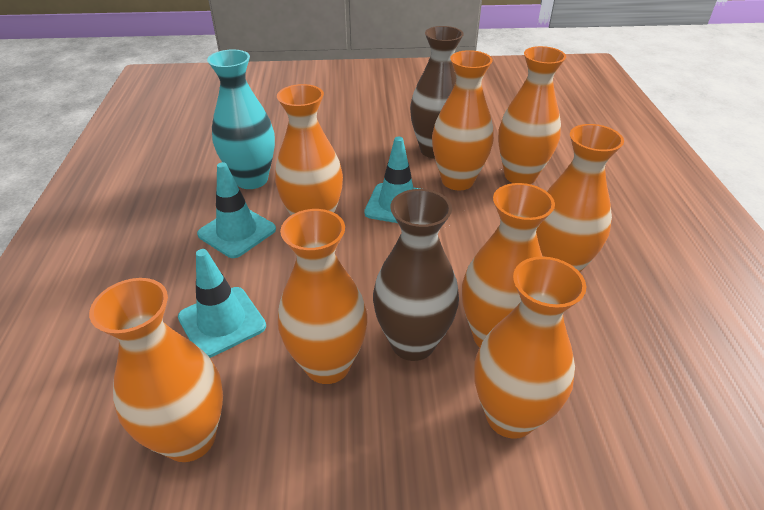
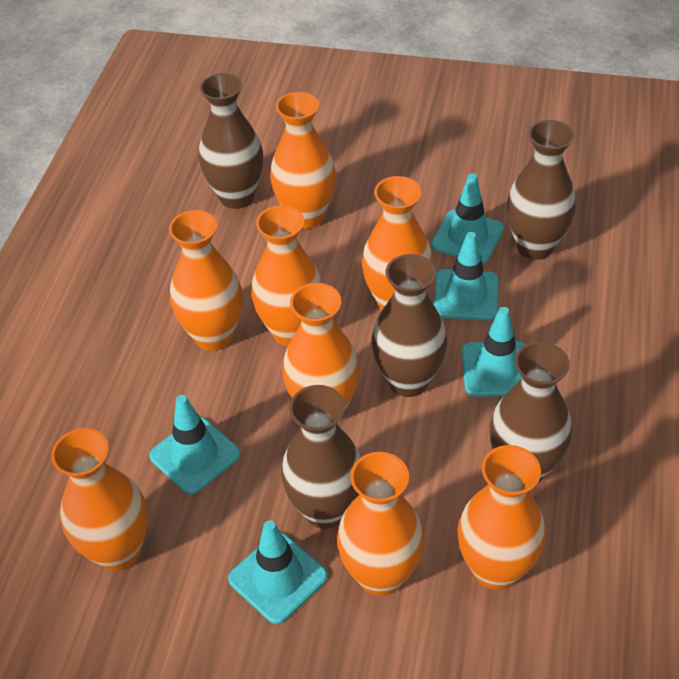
brown vase: [373,189,459,361] [410,26,464,159] = 2 -> [199,73,263,209] [281,385,361,529] [371,254,447,397] [490,341,572,483] [507,120,576,260] = 5
turquoise traffic cone: [178,249,266,358] [197,162,276,258] [364,137,420,223] = 3 -> [149,395,240,494] [228,520,328,624] [431,173,504,263] [434,232,498,321] [462,307,526,397] = 5
turquoise vase: [207,49,275,189] = 1 -> none = 0

